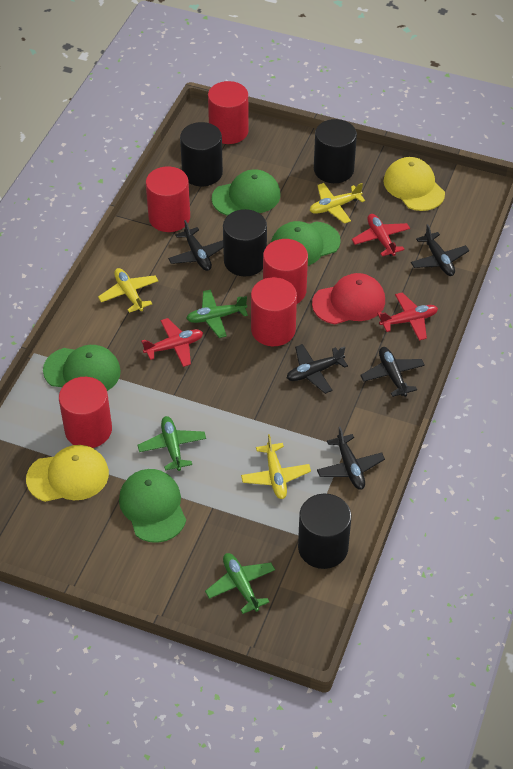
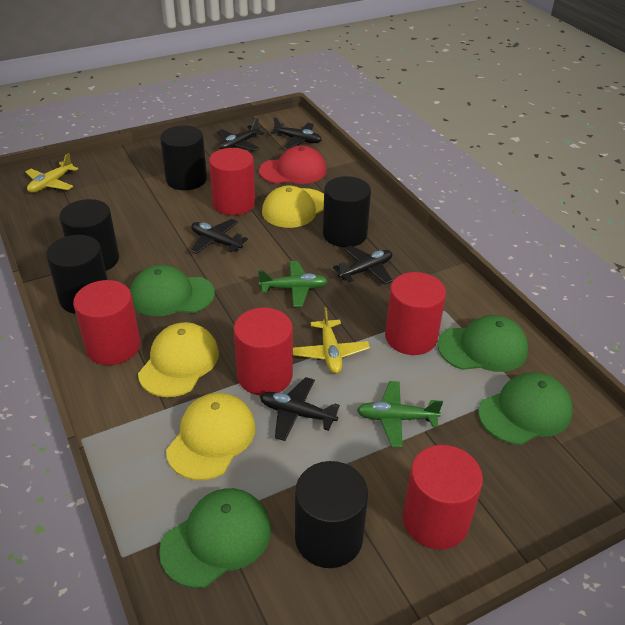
black cylinder: [180,122,223,186] [223,209,267,277] [298,494,351,569] [314,119,357,183] = 4 -> [46,235,108,314] [59,199,119,271] [160,125,207,190] [295,461,368,568] [323,176,371,247] = 5
green plane: [138,416,206,471] [186,290,248,338] [205,553,275,614] = 3 -> [258,261,328,307] [357,381,443,448] = 2
red plane: [141,318,203,367] [352,214,410,256] [377,292,438,341] = 3 -> none = 0
yellow cap: [26,445,109,502] [384,157,445,211] = 2 -> [138,322,219,397] [166,393,256,480] [262,185,324,228] = 3
yellow plane: [98,268,159,313] [241,434,311,499] [310,183,365,224] = 3 -> [25,153,78,193] [293,307,370,374] = 2

